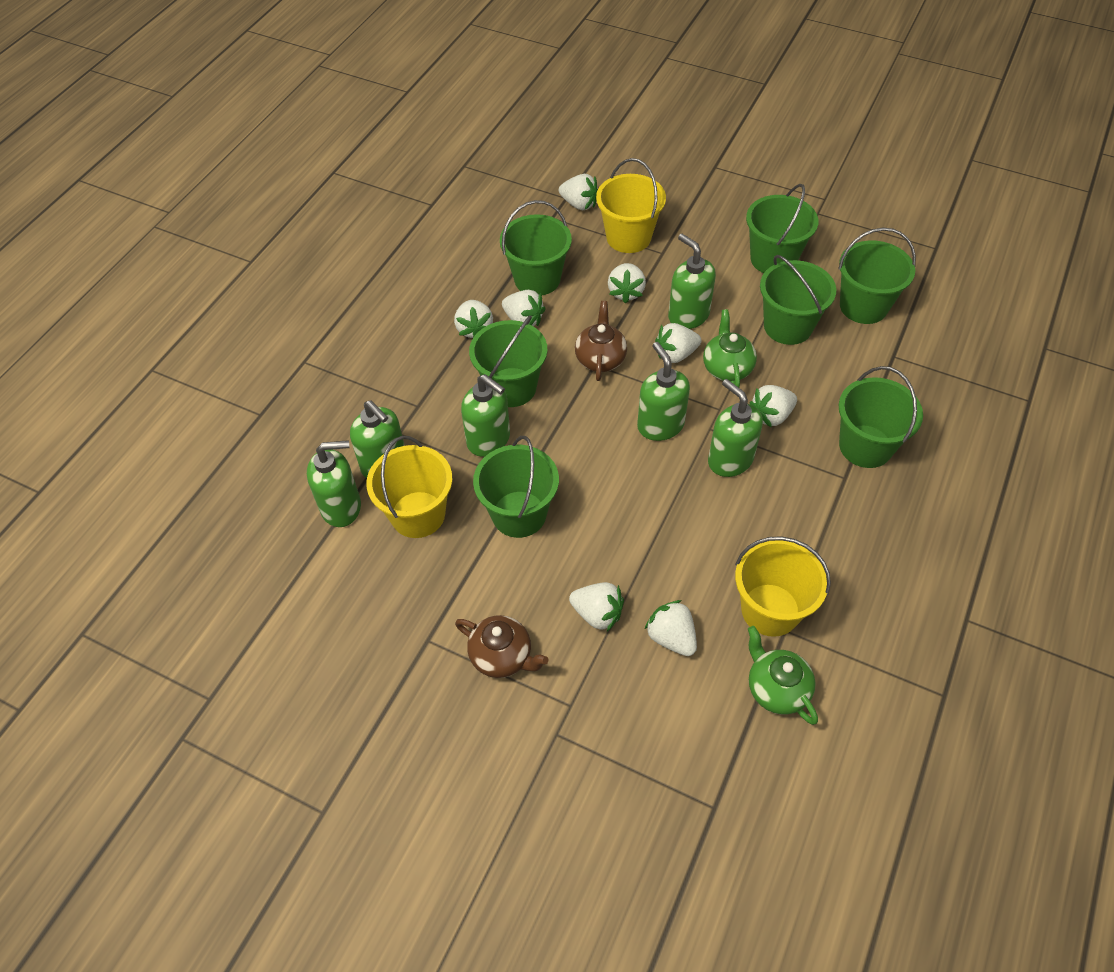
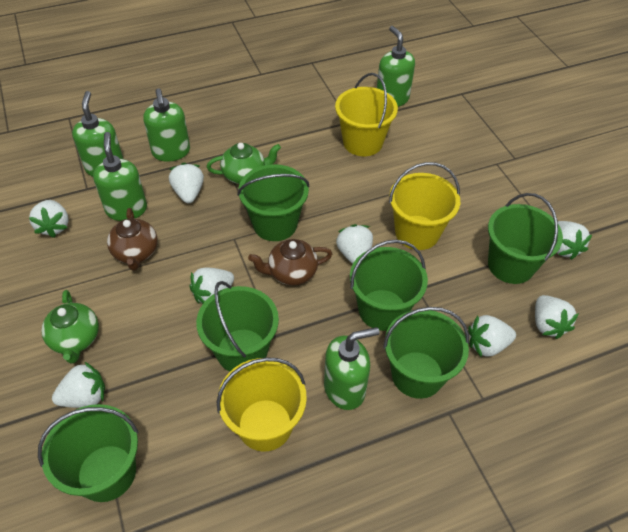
green bucket: [469,315,547,407] [473,436,559,538] [500,200,572,295] [746,184,818,273] [760,255,836,345] [838,228,916,324] [839,366,923,468] = 7 -> [38,404,138,502] [196,281,279,372] [237,164,309,241] [350,240,428,331] [383,307,469,399] [488,193,563,284] = 6
green soap dispenser: [307,440,361,527] [350,400,405,478] [461,374,510,457] [637,342,690,441] [668,234,716,329] [708,379,763,477] = 6 -> [72,91,123,177] [93,132,147,221] [143,88,190,162] [324,327,380,410] [377,26,415,107] = 5

